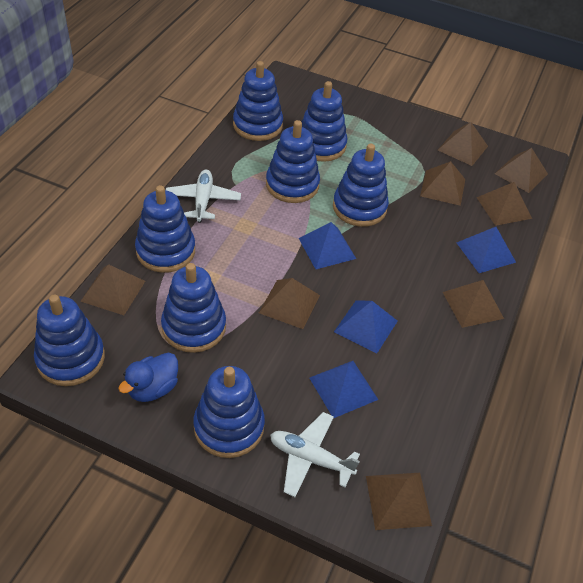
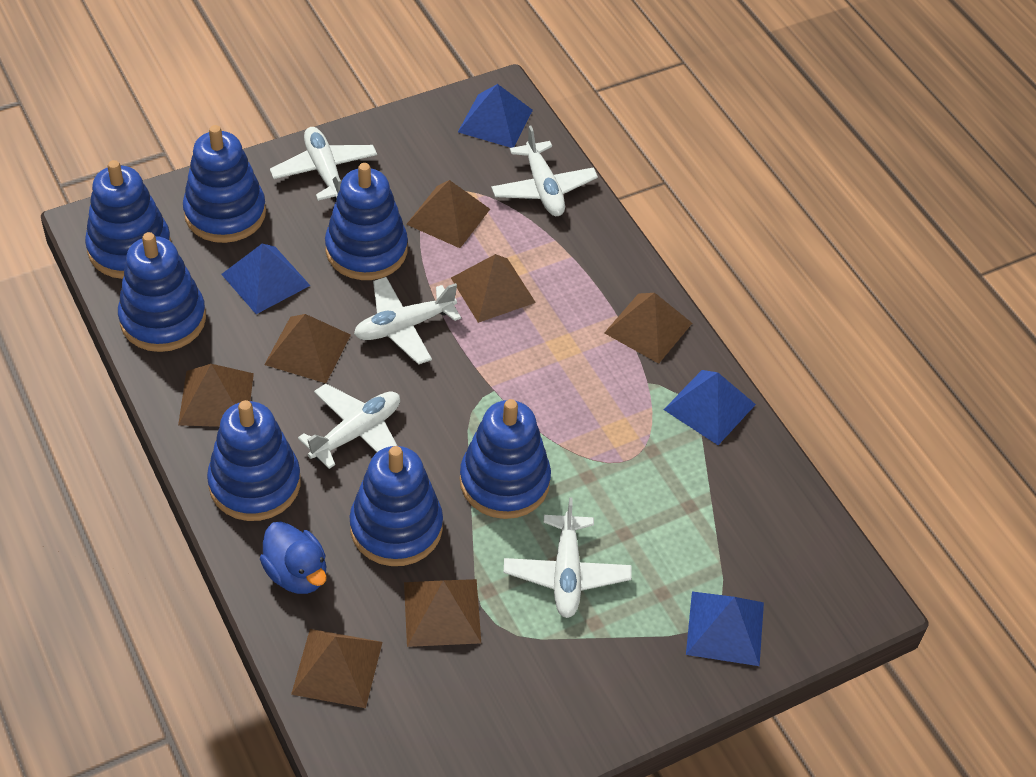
blue stacking toy: [34,295,105,386] [135,185,195,273] [161,263,226,353] [193,366,265,458] [233,61,283,141] [266,120,320,203] [302,81,347,162] [333,143,389,227] = 8 -> [85,160,171,279] [118,232,206,352] [183,125,266,243] [207,400,301,521] [325,163,408,280] [349,446,443,566] [460,399,551,519] = 7
brown pyramid: [80,264,145,315] [259,278,320,329] [366,473,432,530] [420,161,465,206] [438,122,488,166] [443,280,504,328] [476,182,532,226] [495,148,548,193] = 8 -> [178,364,254,427] [264,314,351,383] [291,629,383,708] [404,579,481,647] [406,180,490,248] [451,254,536,323] [604,293,692,364] = 7
white plane: [166,170,241,223] [270,412,360,497] = 2 -> [270,127,377,201] [298,383,400,469] [354,277,461,365] [491,126,598,216] [503,497,632,618] = 5

